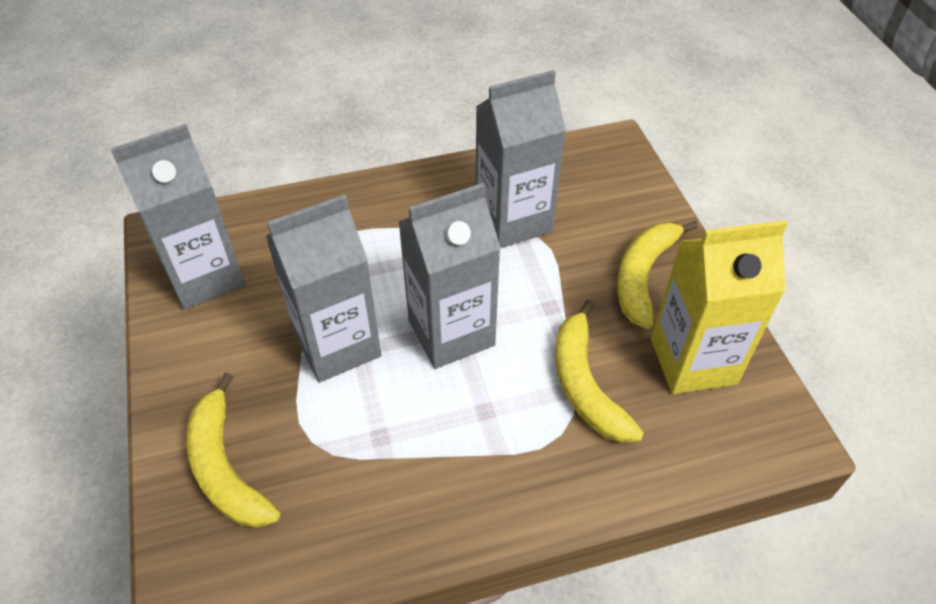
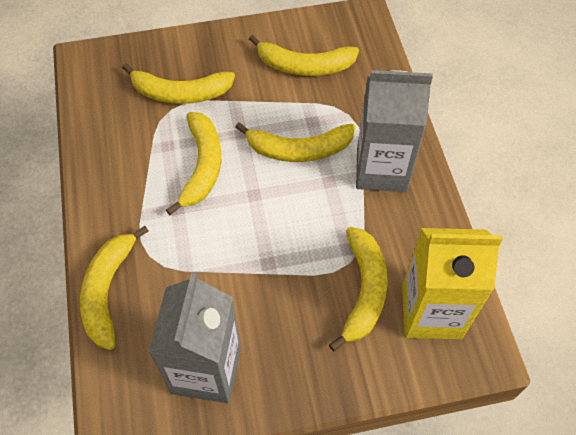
grey carton: [110,124,245,310] [266,195,381,382] [398,183,501,369] [476,70,566,248] = 4 -> [149,272,241,403] [356,70,433,192] = 2
yellow banana: [186,373,280,528] [555,299,644,443] [617,220,698,329] = 3 -> [80,226,148,350] [122,63,235,104] [166,112,221,215] [235,123,355,162] [249,35,359,76] [329,227,388,352] = 6

